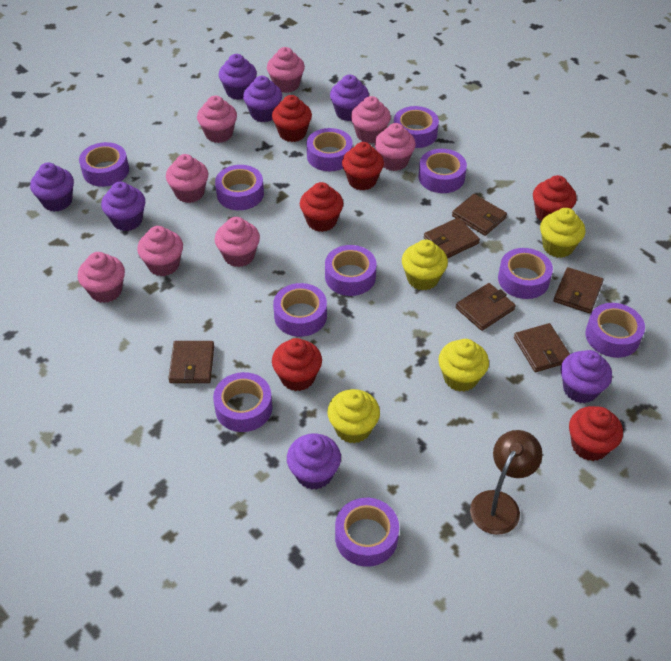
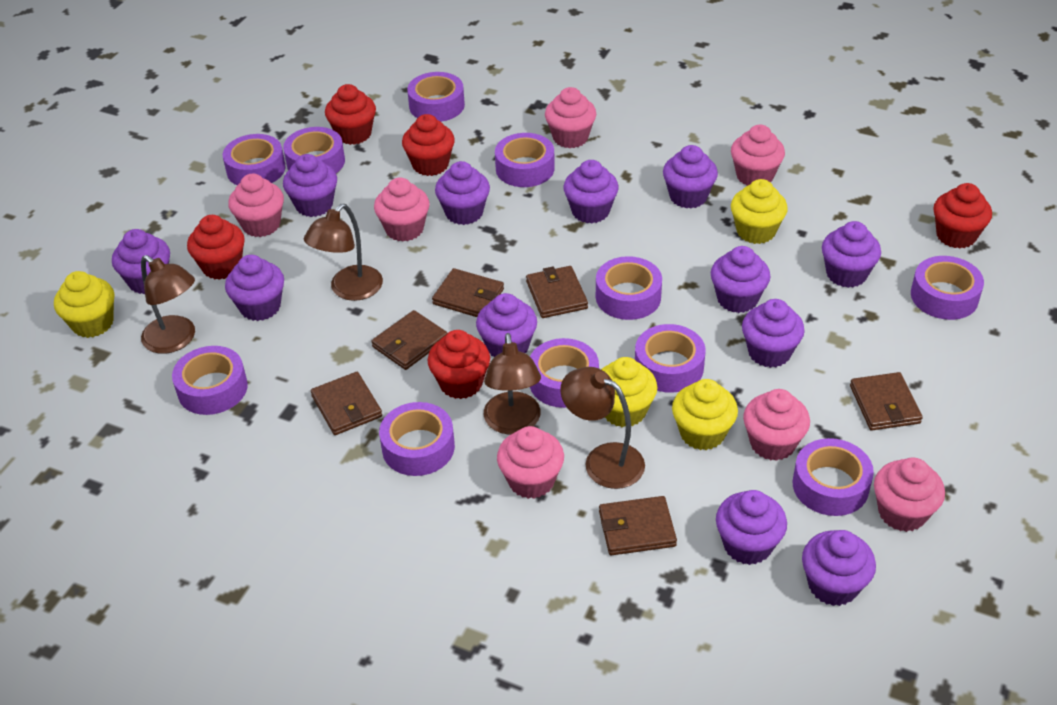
brown lamp: [470,430,542,535] = 1 -> [141,255,195,354] [304,204,383,301] [484,333,541,434] [560,367,645,489] = 4
pink cupcake: [78,252,125,303] [137,226,183,276] [166,154,208,203] [197,96,237,143] [215,217,260,267] [267,47,305,93] [351,96,391,143] [374,123,416,171] = 8 -> [228,174,284,237] [374,177,429,242] [497,426,564,499] [545,87,596,148] [731,125,785,186] [743,389,810,461] [874,458,945,532] = 7
purple cupcake: [30,163,74,212] [101,182,145,231] [219,54,257,100] [243,76,282,122] [287,434,341,490] [330,75,369,121] [561,350,612,403] = 7 -> [112,229,170,294] [225,255,284,321] [283,154,337,217] [435,161,490,225] [476,293,537,357] [564,160,619,223] [663,145,718,208] [711,246,771,313] [716,490,787,565] [742,299,805,368] [802,530,876,606] [822,221,881,288] = 12
red cupcake: [272,95,312,142] [272,338,322,391] [300,182,343,232] [342,142,384,190] [533,175,577,221] [569,406,623,461] = 6 -> [187,215,245,280] [325,84,376,145] [402,114,455,176] [428,330,490,399] [933,183,992,249] = 5

